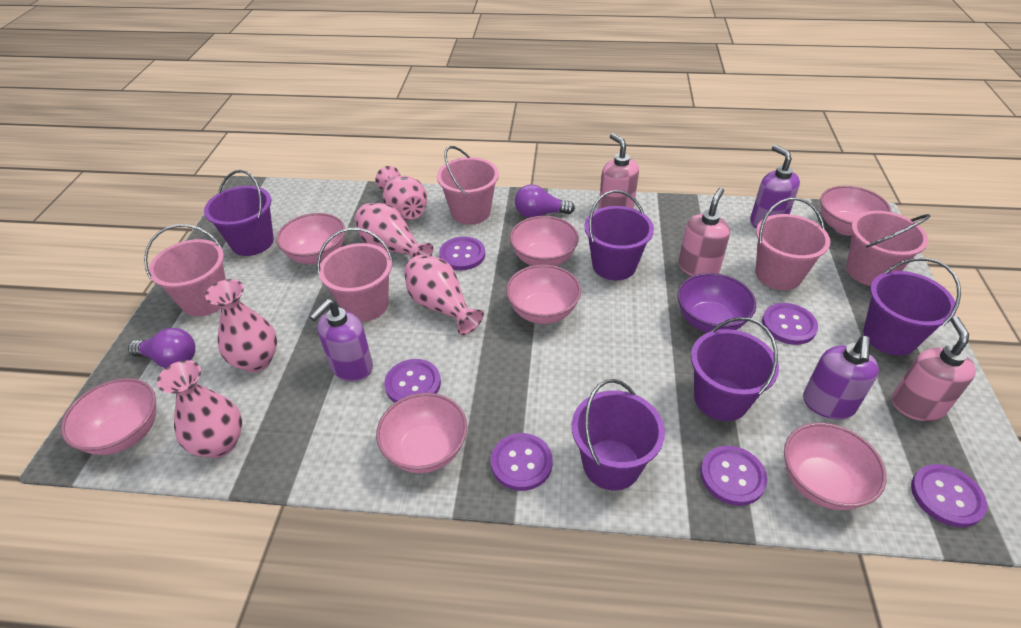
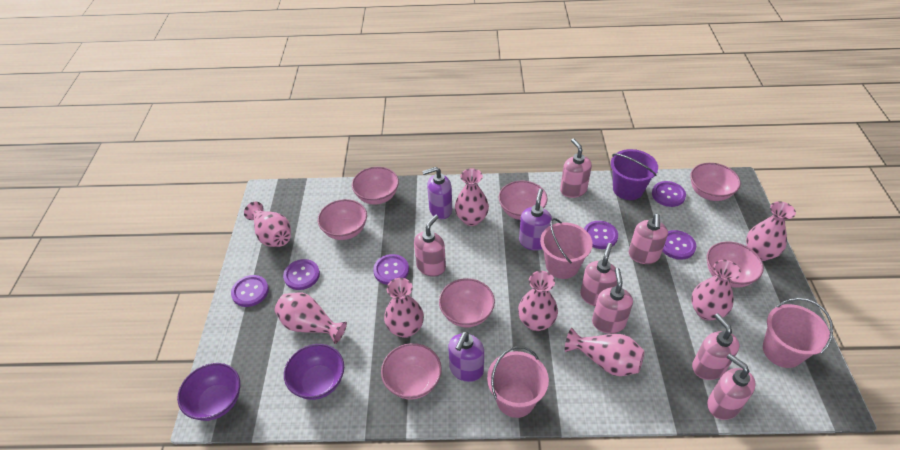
pink bucket: [144,224,226,317] [317,228,393,322] [437,146,499,225] [755,198,830,290] [846,211,930,286] = 5 -> [487,346,549,418] [540,218,593,279] [763,298,833,368] = 3
pink soap dispenser: [599,133,639,209] [678,188,730,276] [892,316,976,421] = 3 -> [414,215,446,276] [560,139,592,198] [580,243,617,306] [592,268,633,334] [629,214,668,264] [692,313,739,380] [707,354,756,420] = 7
pink vase: [157,360,243,458] [205,279,277,372] [355,203,433,259] [376,166,427,220] [404,255,484,335] = 5 -> [244,202,291,247] [275,293,347,344] [384,278,424,338] [455,168,489,226] [518,271,558,331] [565,328,645,376] [691,260,741,321] [746,201,796,261] = 8
purple bowl: [677,273,756,333] = 1 -> [177,363,240,421] [284,344,344,400] = 2
purple bucket: [204,170,274,256] [572,379,665,490] [585,190,654,280] [691,317,779,421] [863,258,961,356] = 5 -> [611,149,658,200] = 1
purple light bulb: [128,328,196,368] [515,184,575,218] = 2 -> none = 0

